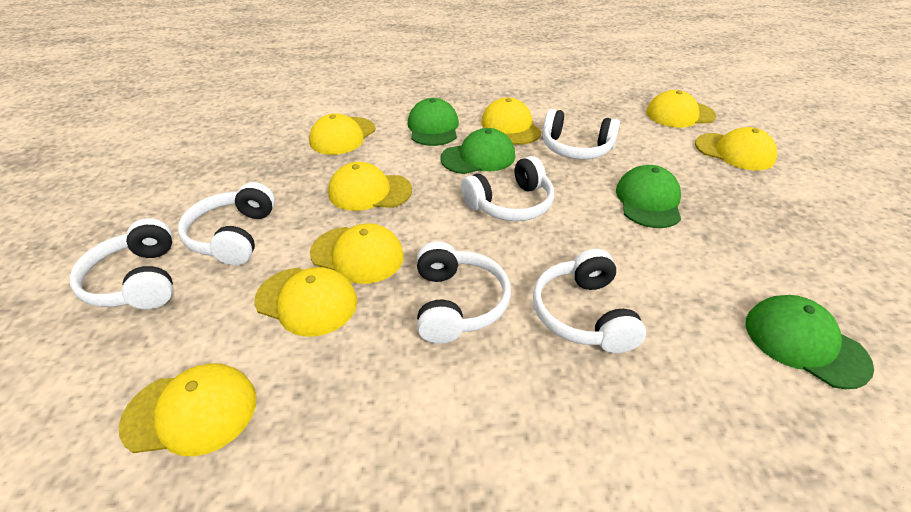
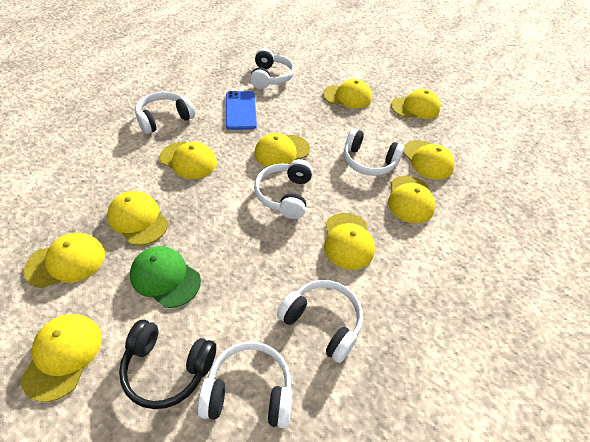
black headphones: none = 0 -> [119,320,216,409] = 1
blue phone: none = 0 -> [226,91,257,130] = 1
green cap: [408,98,459,146] [440,128,515,174] [616,165,681,228] [746,295,874,389] = 4 -> [130,246,201,308] = 1
yellow cap: [119,363,257,456] [254,267,357,337] [309,113,375,155] [310,223,404,284] [328,162,412,211] [481,97,541,145] [646,90,716,128] [695,127,777,170] = 8 -> [21,314,102,402] [24,233,105,288] [107,191,168,246] [160,142,217,179] [254,133,310,167] [323,79,372,108] [324,213,375,270] [388,176,435,223] [391,89,441,119] [403,140,455,180] = 10

